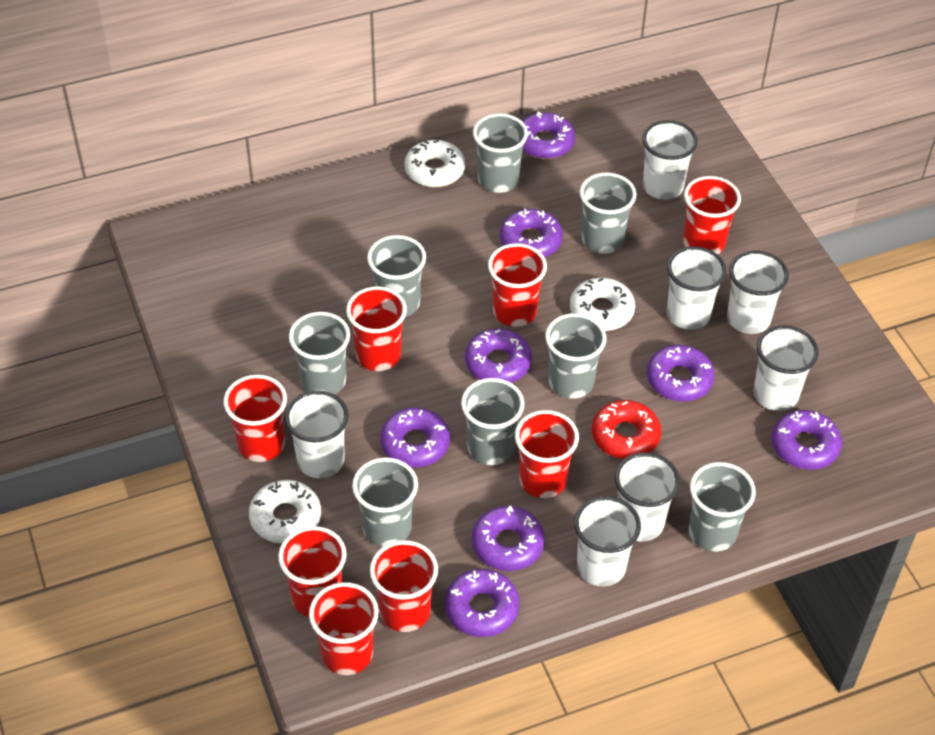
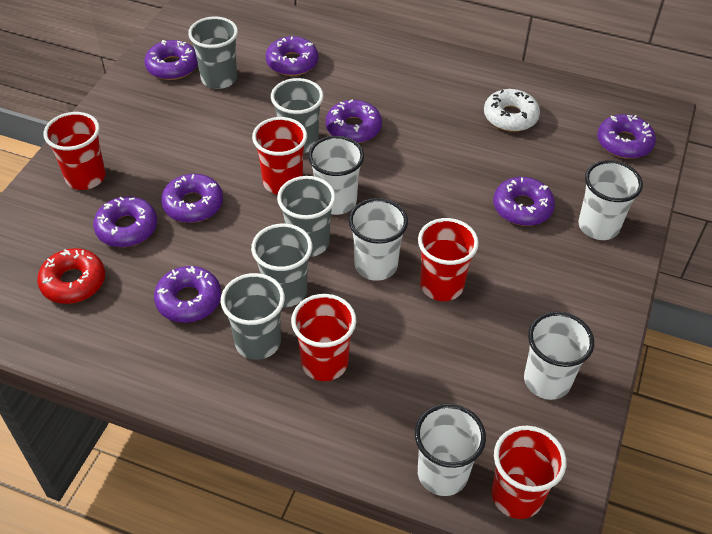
grey cup: [289,312,350,394] [352,457,418,547] [367,235,426,317] [461,378,524,465] [473,113,528,193] [545,313,606,399] [580,173,637,254] [689,462,756,551] = 8 -> [188,16,238,89] [221,273,285,360] [251,224,312,307] [271,78,324,154] [277,176,336,257] = 5
red cup: [223,375,287,462] [278,526,347,617] [309,582,379,675] [346,287,407,371] [370,540,438,632] [488,243,547,327] [515,410,579,498] [683,176,741,254] = 8 -> [43,112,106,190] [252,117,307,195] [291,294,356,381] [418,218,479,301] [492,426,566,519] = 5
white cup: [285,391,349,478] [574,496,641,587] [615,452,680,542] [642,120,698,200] [667,246,726,330] [727,251,789,334] [753,325,819,411] = 7 -> [308,136,364,215] [348,198,408,281] [415,403,486,496] [524,312,594,400] [578,160,643,240] = 5
white donut: [249,480,321,544] [404,140,465,187] [570,277,635,331] = 3 -> [484,89,540,132] = 1

